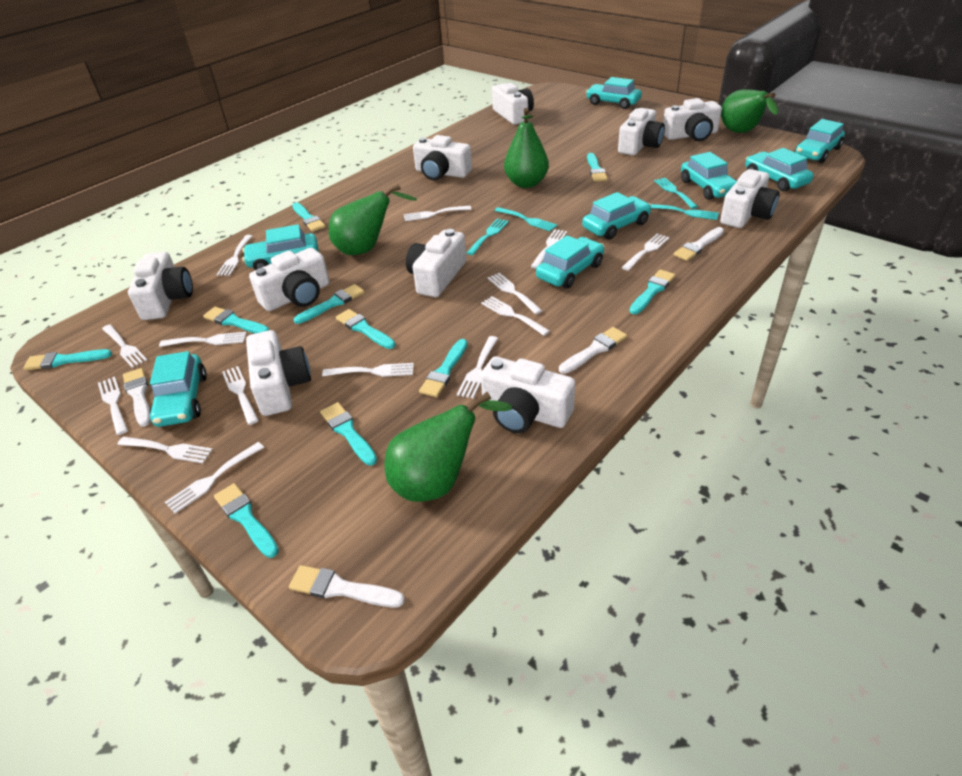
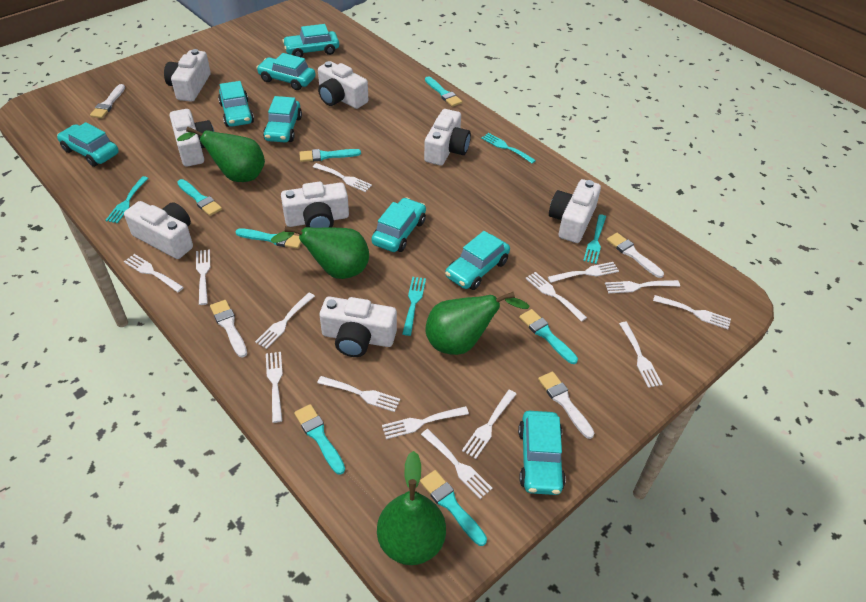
turquoise brush: [23,349,112,370] [203,307,269,333] [214,483,279,558] [292,202,326,232] [294,284,364,324] [320,402,377,465] [336,309,395,349] [419,339,468,397] [587,153,608,182] [629,269,675,314] = 10 -> [177,179,222,216] [235,228,301,249] [294,404,345,475] [299,149,361,162] [420,470,487,546] [425,77,462,107] [519,309,578,364] = 7
white camera: [128,252,193,320] [246,330,311,416] [249,248,330,311] [406,229,466,297] [413,135,472,180] [481,356,575,433] [492,83,534,125] [618,108,665,155] [663,98,722,141] [720,169,780,228] = 10 -> [124,201,193,259] [164,49,211,102] [170,109,214,167] [281,182,349,228] [318,61,368,109] [319,297,397,357] [424,109,471,166] [549,179,601,243] = 8

